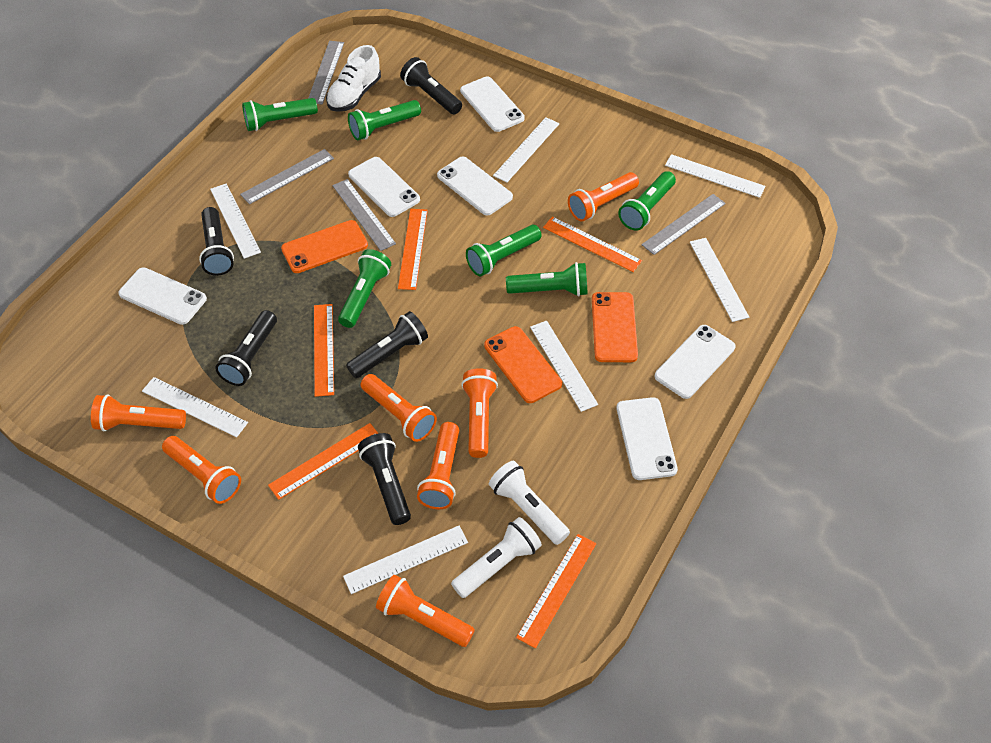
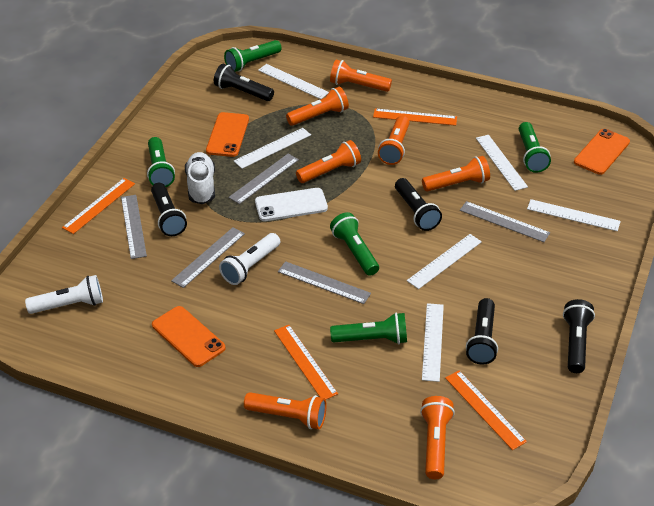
green flashlight: [242,98,318,131] [338,249,391,328] [348,100,421,140] [466,225,542,276] [506,262,588,297] [618,171,676,231] = 6 -> [147,137,175,187] [224,40,282,72] [330,212,379,276] [330,312,407,344] [519,122,551,173] = 5
grey ruler: [240,149,334,204] [308,41,344,104] [332,179,396,251] [642,194,726,255] = 4 -> [121,195,147,259] [171,227,245,288] [229,154,299,204] [278,261,371,304] [460,201,550,242] = 5
orange ruler: [268,423,379,500] [314,304,334,397] [398,209,428,290] [516,534,596,649] [543,216,642,272] = 5 -> [62,178,135,234] [274,325,338,399] [373,108,457,126] [445,370,527,450] = 4
white phone: [118,267,207,325] [348,157,420,217] [437,157,513,215] [460,77,525,132] [616,397,678,480] [655,325,735,399] = 6 -> [255,188,328,221] = 1
white ruler: [142,377,248,437] [210,184,261,259] [343,526,468,594] [493,117,560,182] [530,321,598,412] [665,154,766,198] [690,238,749,322] = 7 -> [234,128,311,169] [258,64,329,99] [407,234,482,289] [422,303,444,382] [476,135,528,191] [527,199,621,231] = 6

